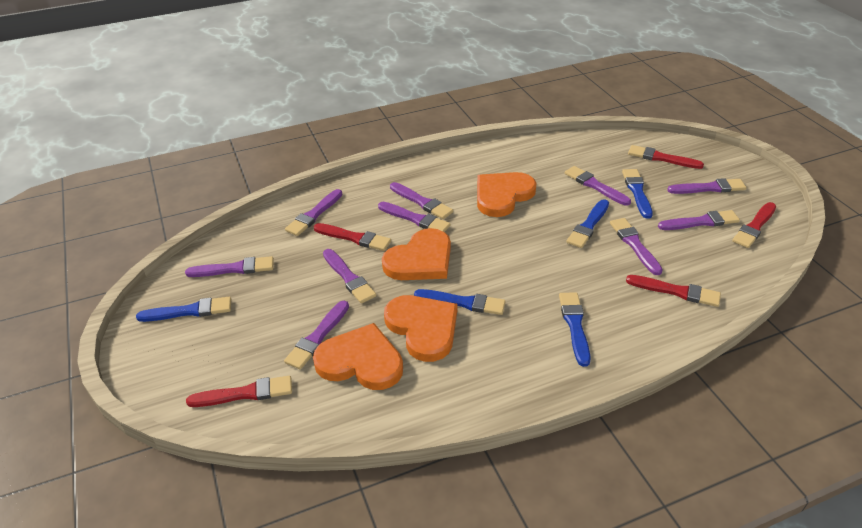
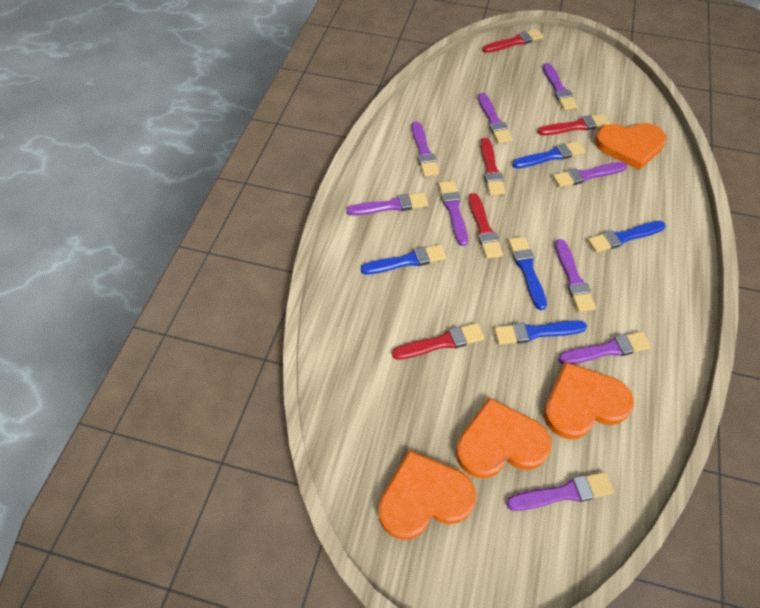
purple brush: [185,256,274,277] [284,301,349,369] [285,189,342,236] [323,249,376,303] [378,202,450,232] [390,182,453,219] [565,166,631,206] [610,218,663,275] [658,210,740,230] [667,178,746,194] = 10 -> [346,193,428,215] [412,121,439,177] [439,181,468,246] [478,93,513,144] [506,472,614,511] [543,63,578,110] [553,162,627,188] [555,239,596,312] [558,331,651,364] = 9

